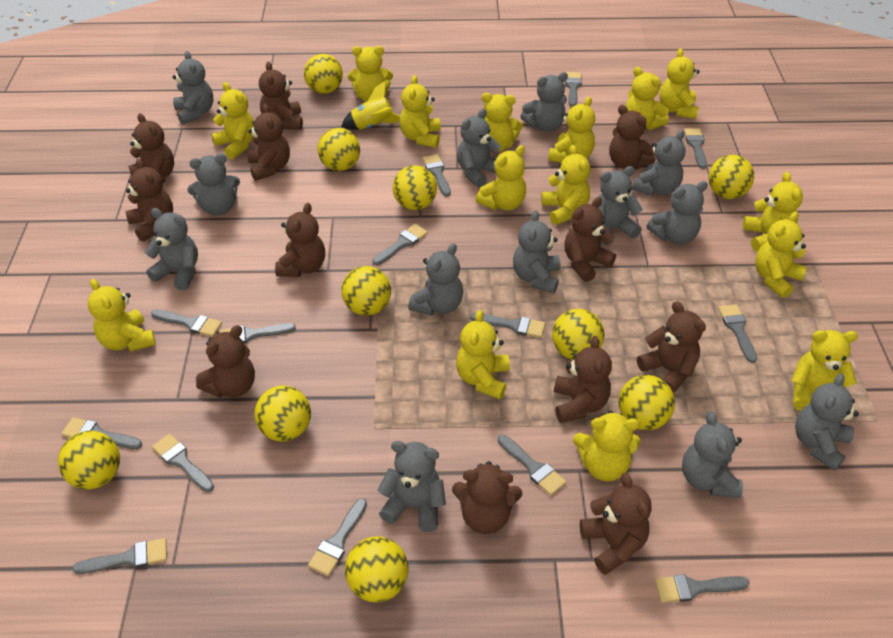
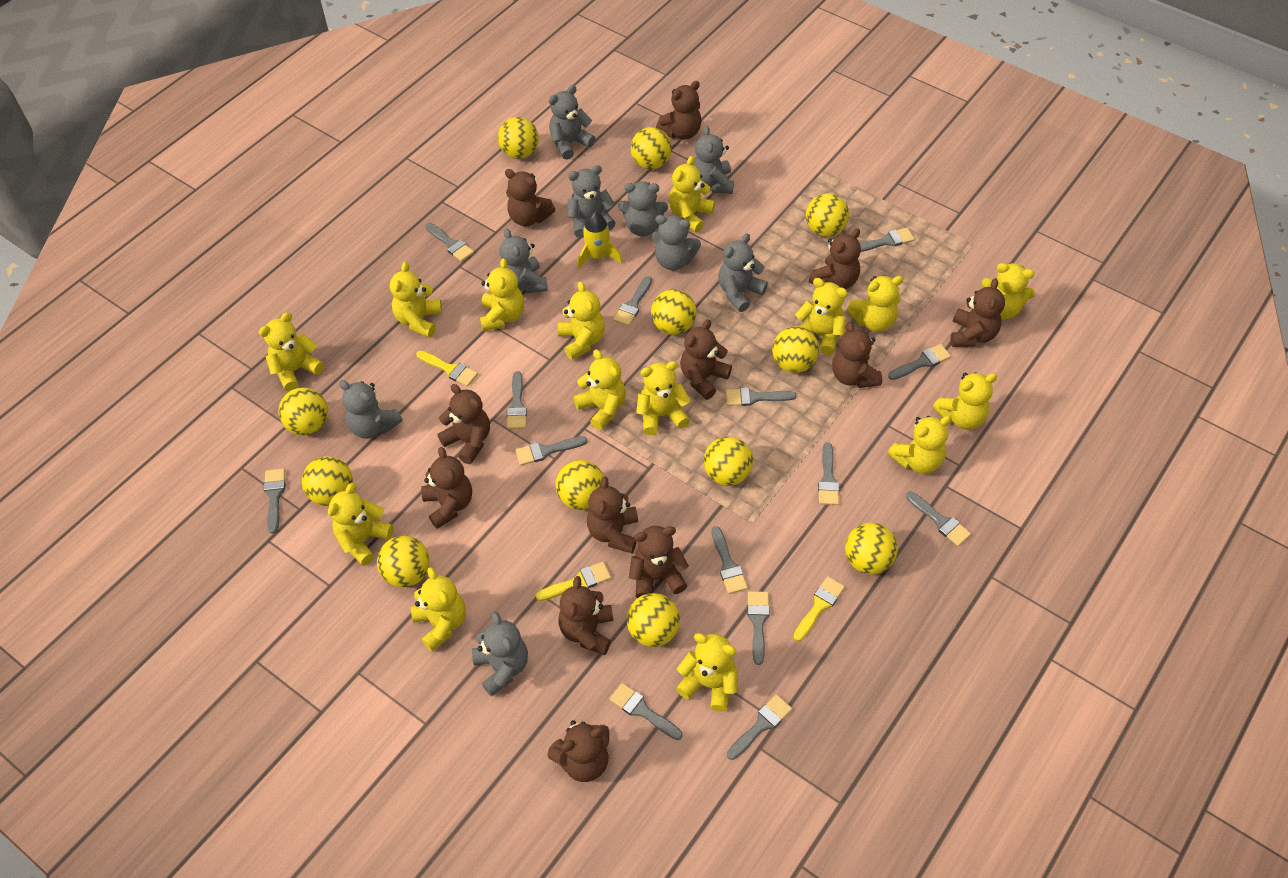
grey teddy bear: [145,208,198,290] [173,51,213,125] [187,153,240,216] [377,441,446,532] [408,243,463,316] [457,109,501,188] [513,210,560,293] [520,72,568,132] [599,166,643,246] [632,130,686,196] [647,181,708,245] [682,411,743,498] [795,373,859,471] = 13 -> [339,380,403,439] [472,612,528,697] [499,228,548,294] [549,85,596,160] [567,165,616,238] [618,181,668,237] [651,215,701,270] [693,126,734,194] [718,233,768,312] = 9
yellow ball: [58,431,120,489] [255,385,311,442] [304,54,343,94] [318,128,360,171] [341,266,391,316] [345,537,409,602] [393,165,437,210] [552,309,605,360] [618,375,675,430] [709,155,754,199] = 10 -> [279,388,328,435] [302,456,353,506] [377,536,430,588] [498,117,539,159] [555,460,604,510] [627,593,680,647] [631,127,672,169] [651,289,696,335] [704,437,753,486] [772,326,819,373] [806,193,849,237] [845,523,898,574] = 12
yellow brush: none = 0 -> [416,350,478,386] [536,561,611,601] [794,576,845,641] = 3

